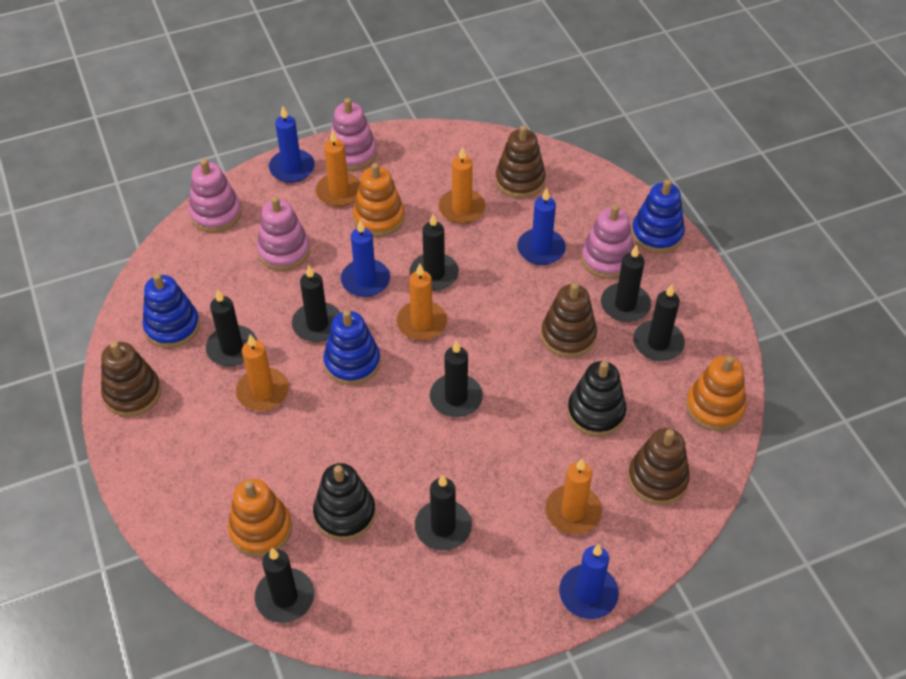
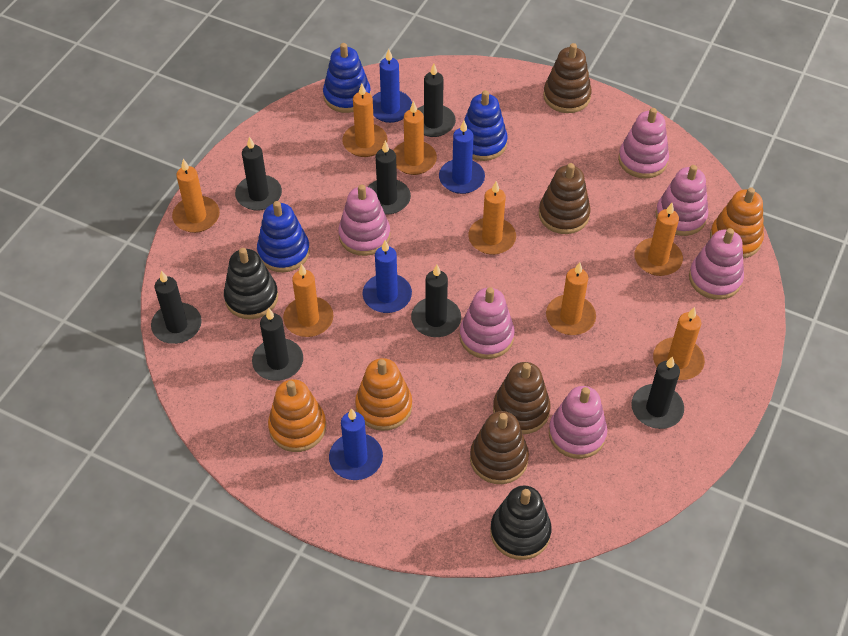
black candle: [206,289,257,367] [255,548,314,623] [292,265,341,342] [410,214,459,291] [415,474,472,551] [430,340,483,417] [601,245,651,322] [633,284,685,361] = 8 -> [151,270,202,344] [235,137,282,211] [252,308,303,381] [368,141,411,215] [411,265,461,337] [417,64,456,137] [631,356,684,429] = 7
orange candle: [236,334,289,411] [316,130,360,207] [396,264,447,341] [439,146,485,224] [545,459,602,535] = 5 -> [172,159,220,233] [283,264,333,337] [342,84,388,157] [393,101,437,175] [468,181,516,255] [546,262,596,335] [634,203,683,276] [653,307,705,380] = 8
pink stacking toy: [189,159,242,233] [257,196,310,271] [329,98,377,171] [581,205,634,279] = 4 -> [338,184,390,256] [459,287,515,359] [549,386,607,459] [618,108,669,179] [656,165,708,236] [689,228,744,300] = 6

